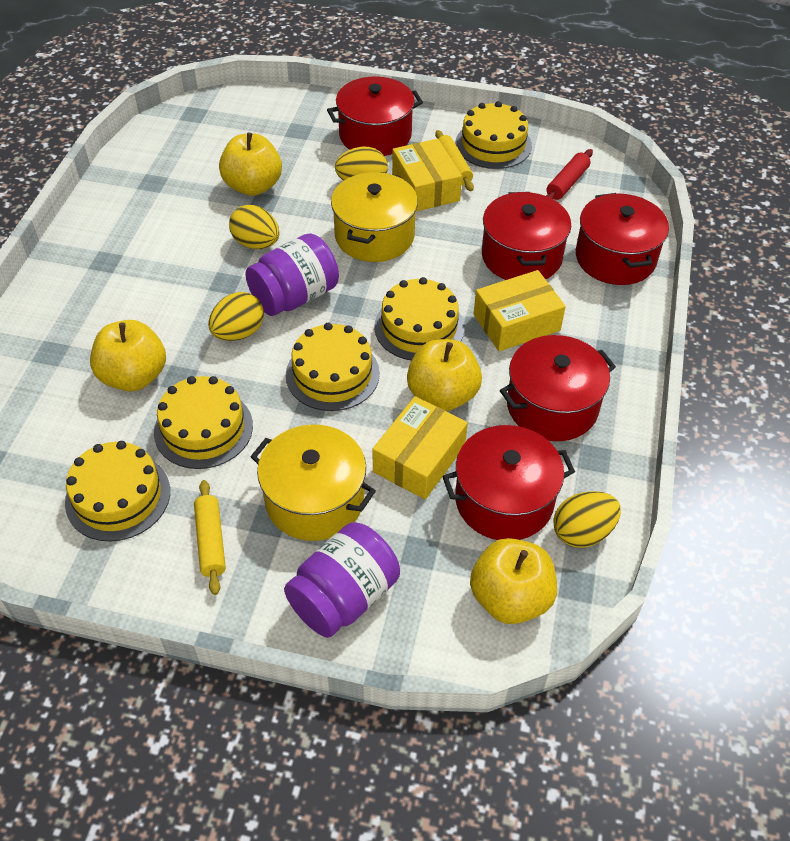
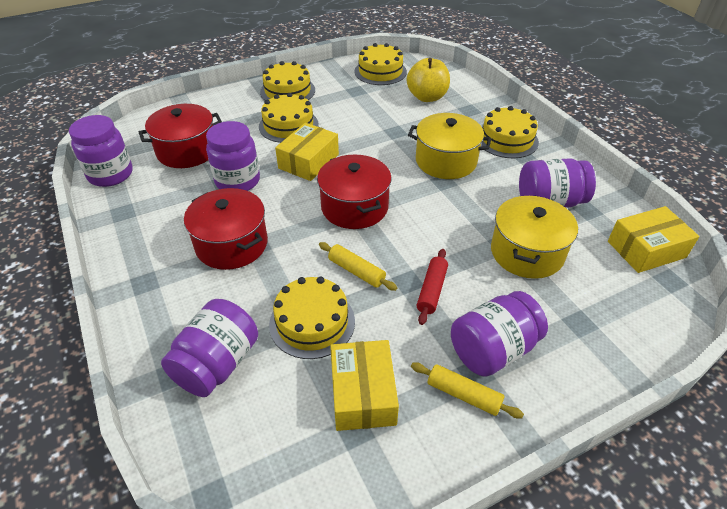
purple jar: [245,233,339,316] [284,522,400,638] = 2 -> [69,115,133,187] [161,299,258,397] [206,121,260,191] [451,291,548,377] [519,158,596,208] = 5
red pot: [327,77,423,156] [442,425,575,540] [482,192,571,280] [500,335,616,441] [576,193,669,285] = 5 -> [139,104,222,168] [184,188,268,270] [317,154,392,229] = 3
yellow apple: [90,320,166,391] [219,133,282,196] [407,339,482,411] [470,538,557,624] = 4 -> [407,58,450,102] = 1
yellow egg: [208,292,264,341] [229,205,279,249] [335,147,388,181] [553,491,621,548] = 4 -> none = 0

